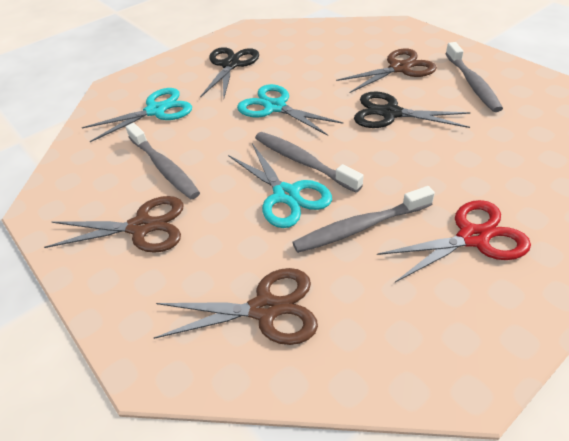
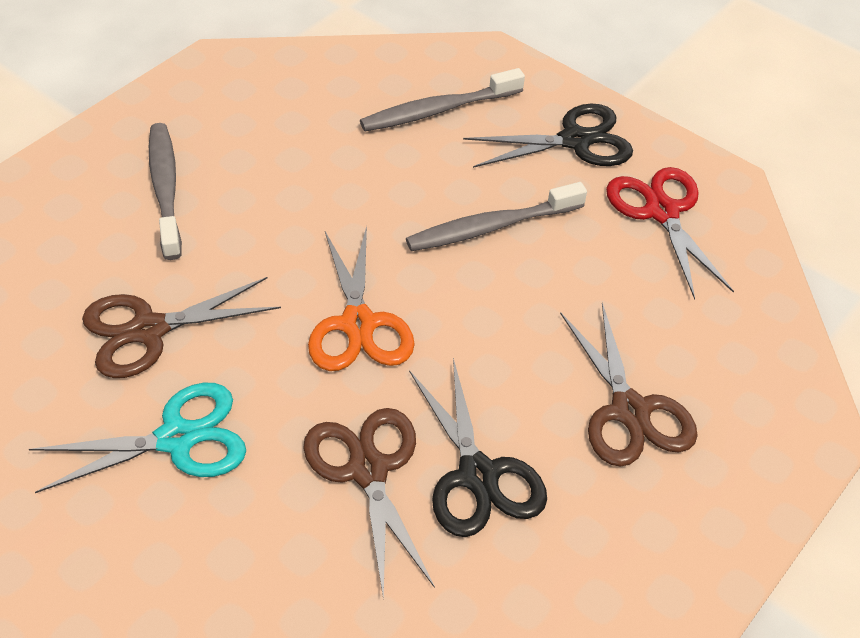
grey toothbrush: [126,123,200,199] [255,132,363,193] [292,186,435,253] [445,42,503,112] = 4 -> [149,123,182,260] [360,68,525,131] [406,182,587,251] = 3
orange scissors: none = 0 -> [308,226,415,371] = 1
turquoise scissors: [82,88,192,142] [228,143,332,228] [237,84,343,136] = 3 -> [29,383,246,493] = 1

